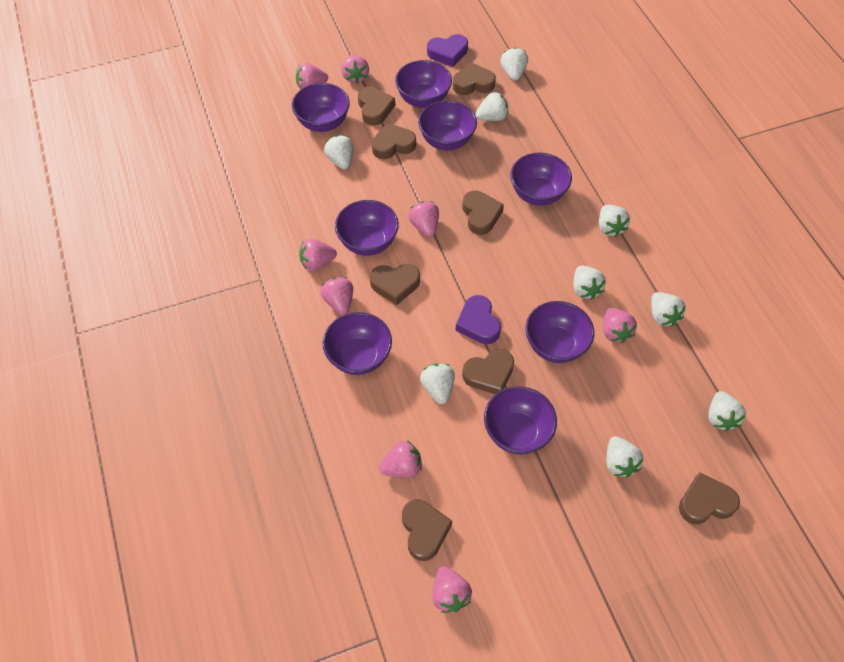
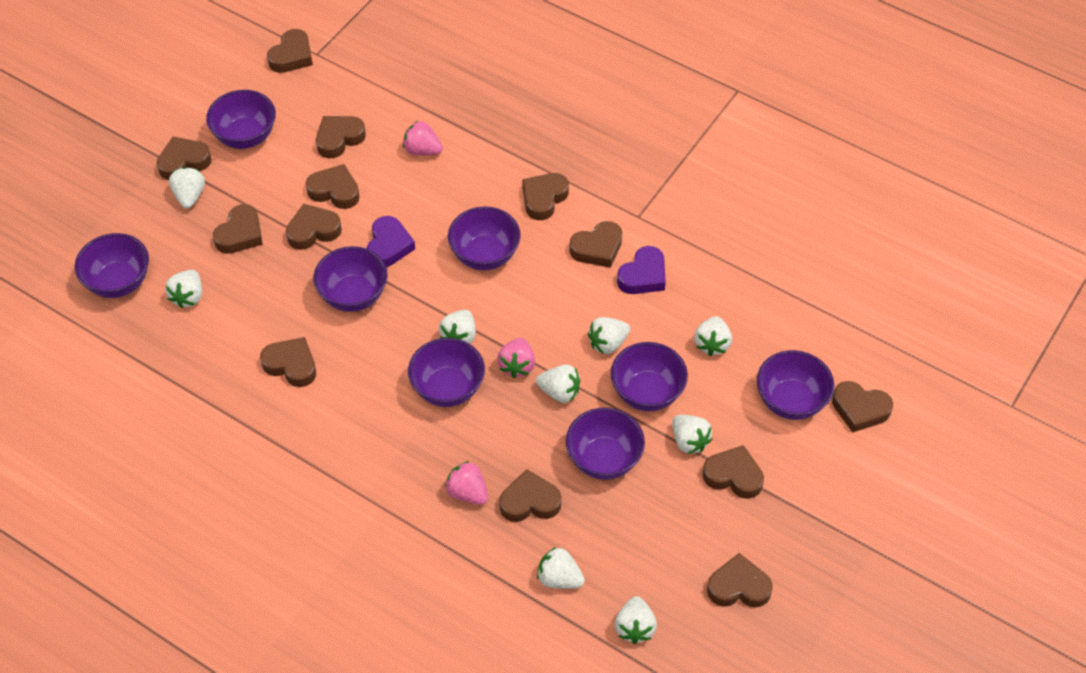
brown heart: [358,87,395,125] [370,264,420,305] [372,123,416,159] [402,500,452,561] [453,62,496,95] [462,349,514,394] [463,191,504,235] [679,472,740,524] = 8 -> [157,137,212,180] [213,204,263,254] [260,337,316,387] [267,29,313,73] [286,204,342,250] [306,164,360,209] [316,116,366,158] [499,469,562,522] [522,173,569,220] [569,221,622,268] [702,445,764,499] [707,553,773,608] [832,381,893,432] = 13
pink strawberry: [296,63,328,89] [299,239,337,271] [321,277,353,315] [341,55,369,84] [379,441,422,477] [408,201,439,237] [433,566,472,613] [603,308,637,343] = 8 -> [403,121,443,155] [445,461,488,505] [497,338,535,378] = 3

